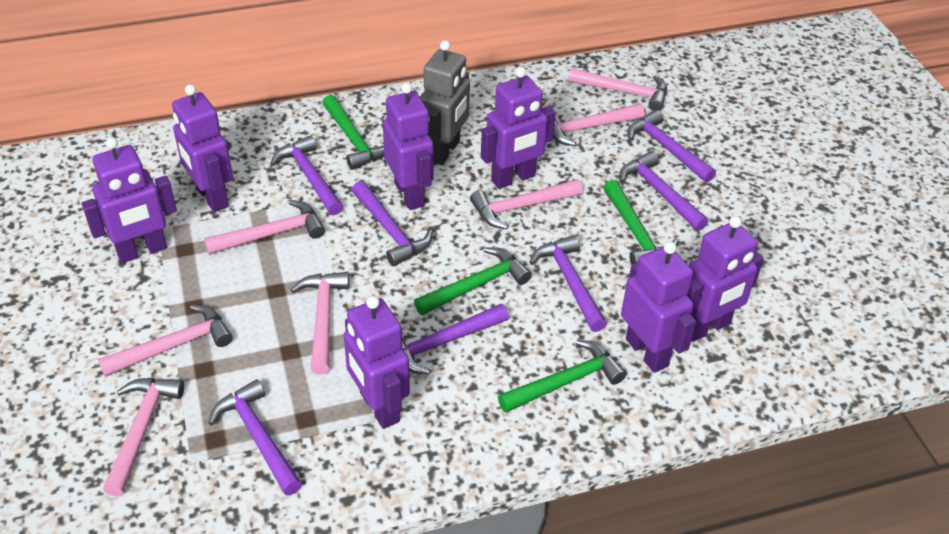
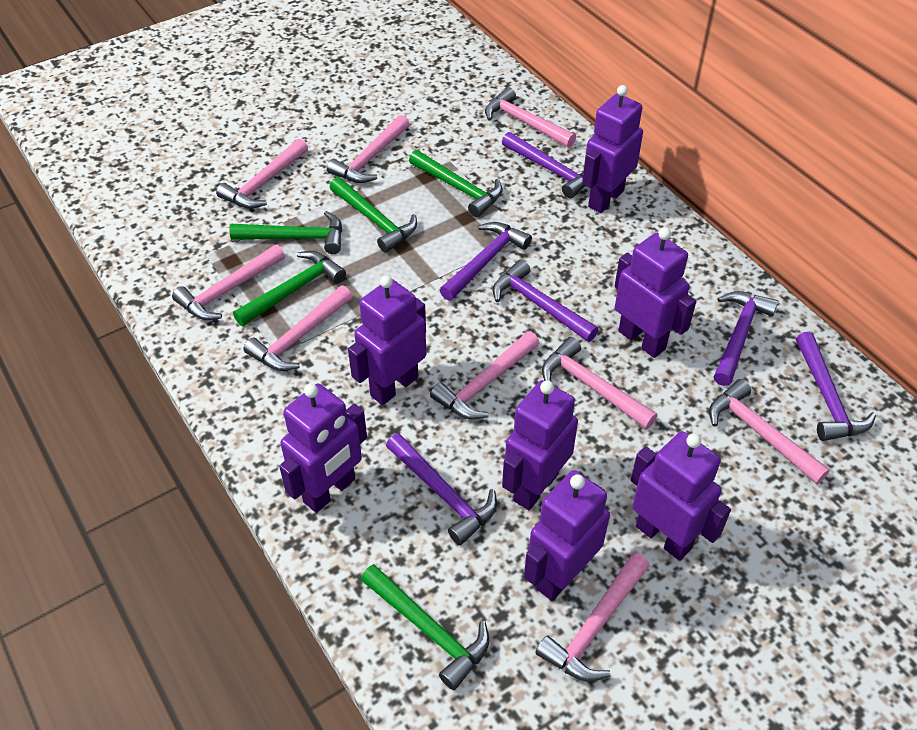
green hammer: [322,95,384,170] [414,247,532,315] [498,340,626,413] [603,180,678,265] = 4 -> [230,211,342,254] [233,251,346,326] [329,177,417,253] [361,564,489,690] [409,150,502,217] = 5
grey robot: [420,40,470,165] = 1 -> none = 0
pink hammer: [98,305,233,377] [103,378,184,496] [204,200,325,255] [291,272,349,374] [470,179,583,229] [553,104,644,146] [569,68,667,111] = 7 -> [172,245,285,320] [216,139,308,209] [244,285,353,371] [327,115,410,183] [430,331,539,420] [485,87,576,148] [535,553,650,682] [542,337,658,429] [709,379,830,484] = 9
purple hammer: [208,379,302,495] [270,135,343,215] [352,181,432,266] [402,304,508,374] [529,235,607,332] [619,151,708,231] [627,109,716,182] = 7 -> [386,433,497,545] [440,222,532,301] [493,259,599,342] [502,132,585,198] [714,291,778,386] [796,332,876,441] = 6

